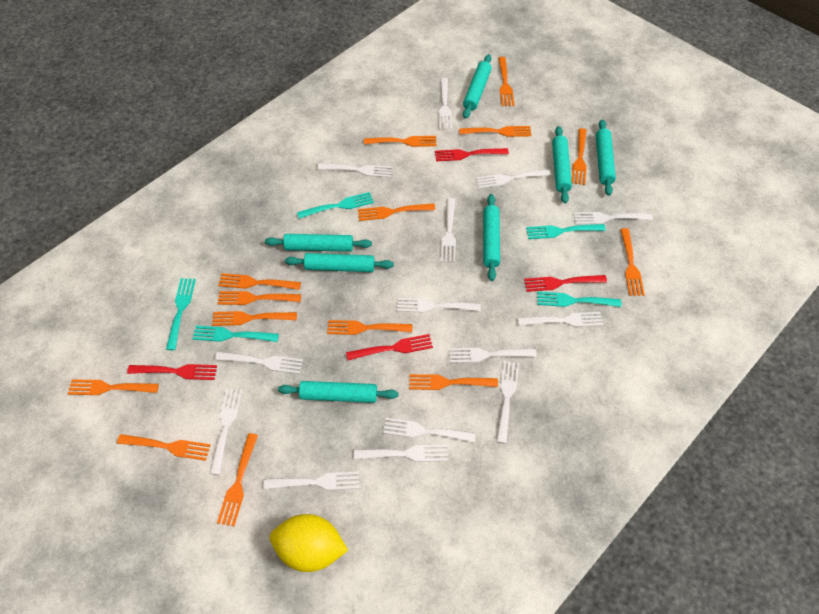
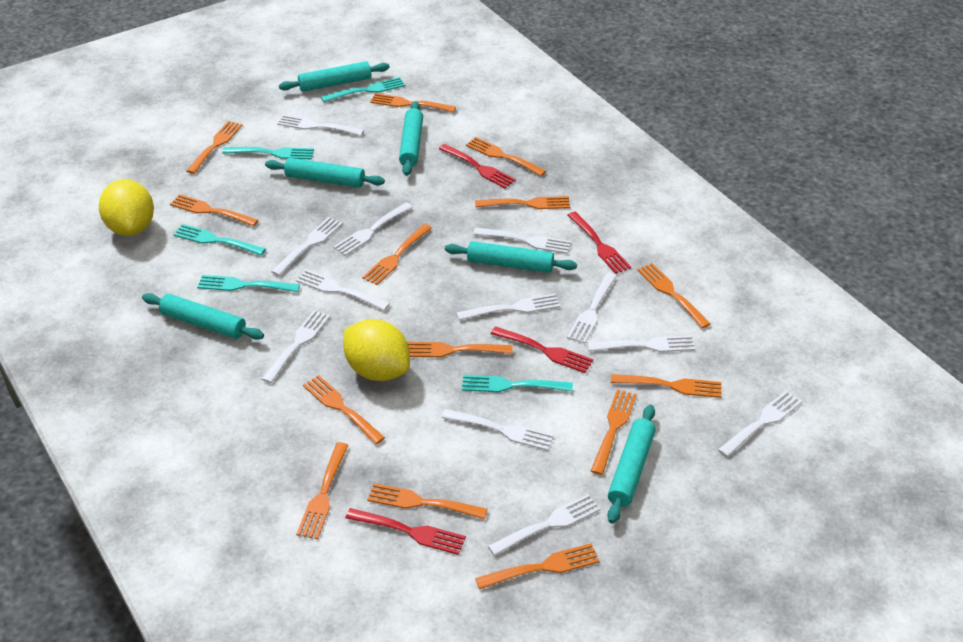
turquoise rolling pin: [265,234,372,252] [278,381,398,403] [285,253,394,272] [463,54,492,119] [483,194,500,281] [552,126,572,203] [596,119,616,196] = 7 -> [142,293,264,340] [265,158,385,188] [279,61,390,92] [399,101,423,176] [445,241,577,273] [607,405,656,524] = 6
white fork: [210,389,242,475] [215,352,303,374] [263,472,359,490] [318,163,392,178] [354,445,448,462] [383,418,476,443] [397,298,481,313] [439,78,452,129] [440,198,456,262] [449,348,537,363] [476,169,551,189] [496,361,519,444] [518,312,603,327] [573,212,653,224] = 14 -> [262,310,330,383] [271,217,343,276] [277,115,364,136] [296,269,390,311] [333,202,413,256] [441,409,554,451] [456,294,560,320] [473,228,571,254] [488,494,600,556] [567,272,617,344] [587,335,695,352] [718,391,802,457] = 12
yellow lemon: [270,514,348,572] = 1 -> [99,179,154,236] [343,319,410,381] = 2

